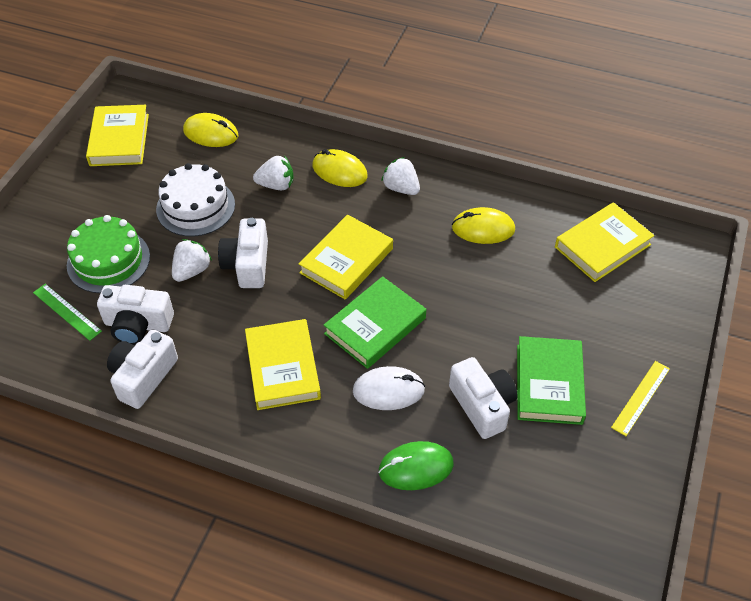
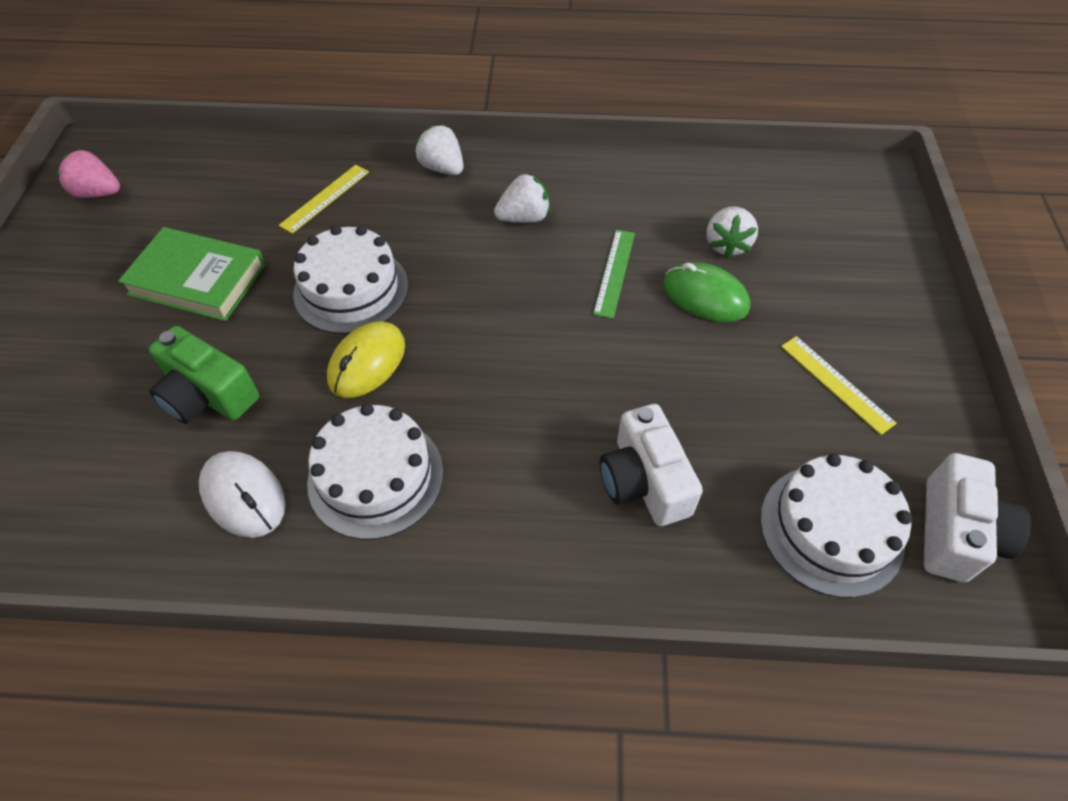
green book: [324,276,426,369] [517,336,586,425] = 2 -> [118,227,266,321] = 1
green cake: [67,215,150,293] = 1 -> none = 0
green camera: none = 0 -> [149,326,259,424] = 1
pink strawberry: none = 0 -> [56,150,120,198] = 1
white cake: [156,163,235,237] = 1 -> [293,225,408,334] [307,404,443,540] [760,454,912,598] = 3
white camera: [97,285,174,345] [107,330,178,409] [218,218,268,288] [449,357,518,439] = 4 -> [600,404,703,526] [924,453,1031,582] = 2
yellow book: [86,105,149,166] [245,319,321,410] [299,214,393,300] [555,202,654,282] = 4 -> none = 0
yellow mouse: [183,113,239,147] [312,149,368,187] [452,207,515,244] = 3 -> [327,321,405,398] = 1
yellow ruler: [611,361,670,436] = 1 -> [279,165,369,234] [781,336,897,435] = 2

